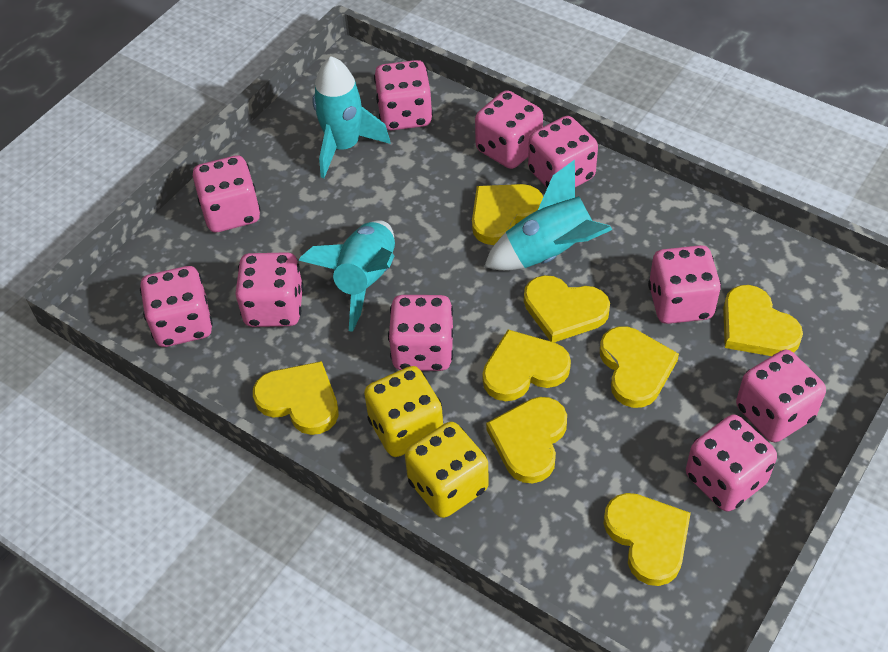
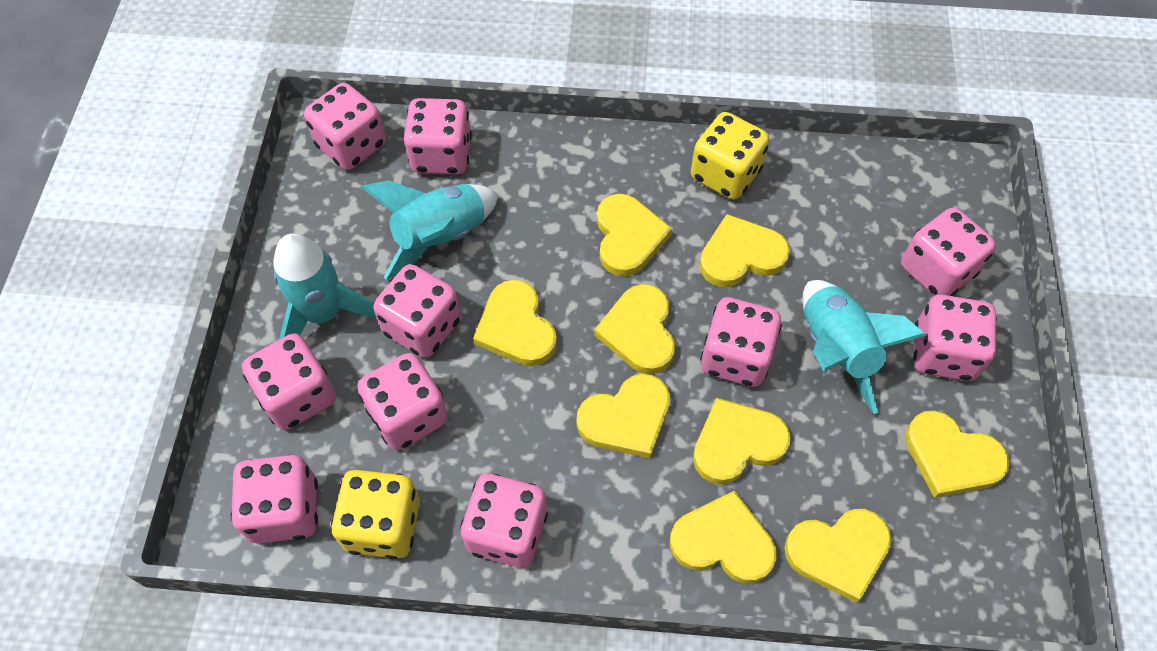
yellow heart: [253,361,339,435] [472,184,543,245] [482,330,571,401] [486,397,567,483] [524,275,610,342] [600,326,679,408] [604,493,691,586] [723,285,803,356] = 8 -> [473,280,557,366] [577,374,670,458] [594,284,675,374] [597,194,672,277] [670,491,777,584] [693,398,791,485] [699,214,790,287] [784,509,891,603] [905,411,1010,498] = 9

